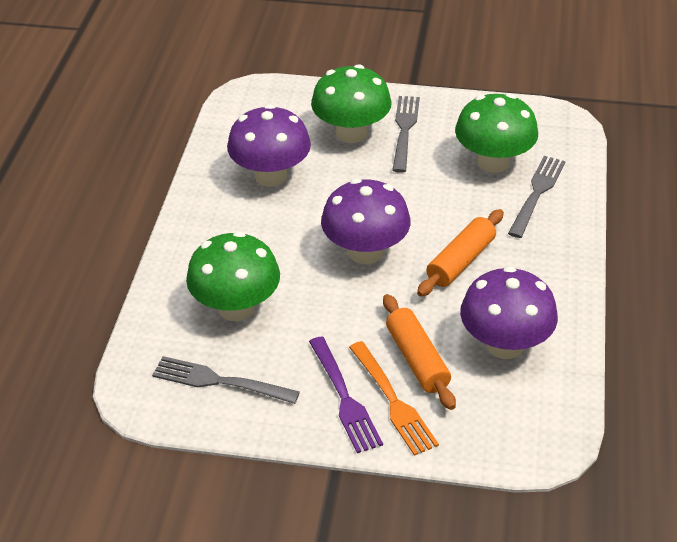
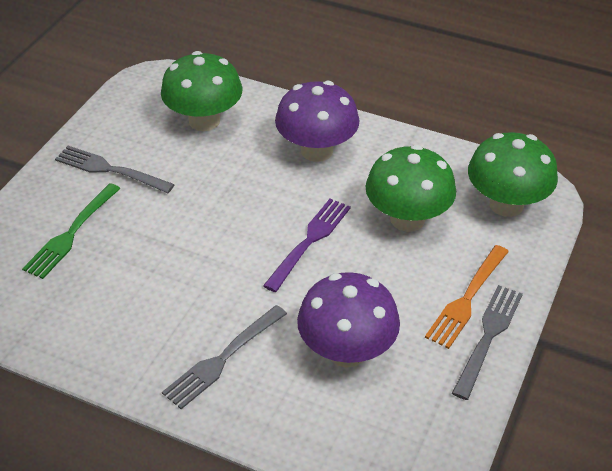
green fork: none = 0 -> [22,183,121,279] = 1
orange rolling pin: [383,294,456,410] [417,209,504,296] = 2 -> none = 0
purple mushroom: [227,105,311,187] [321,179,410,264] [460,266,558,359] = 3 -> [275,81,359,162] [297,272,400,368] = 2

